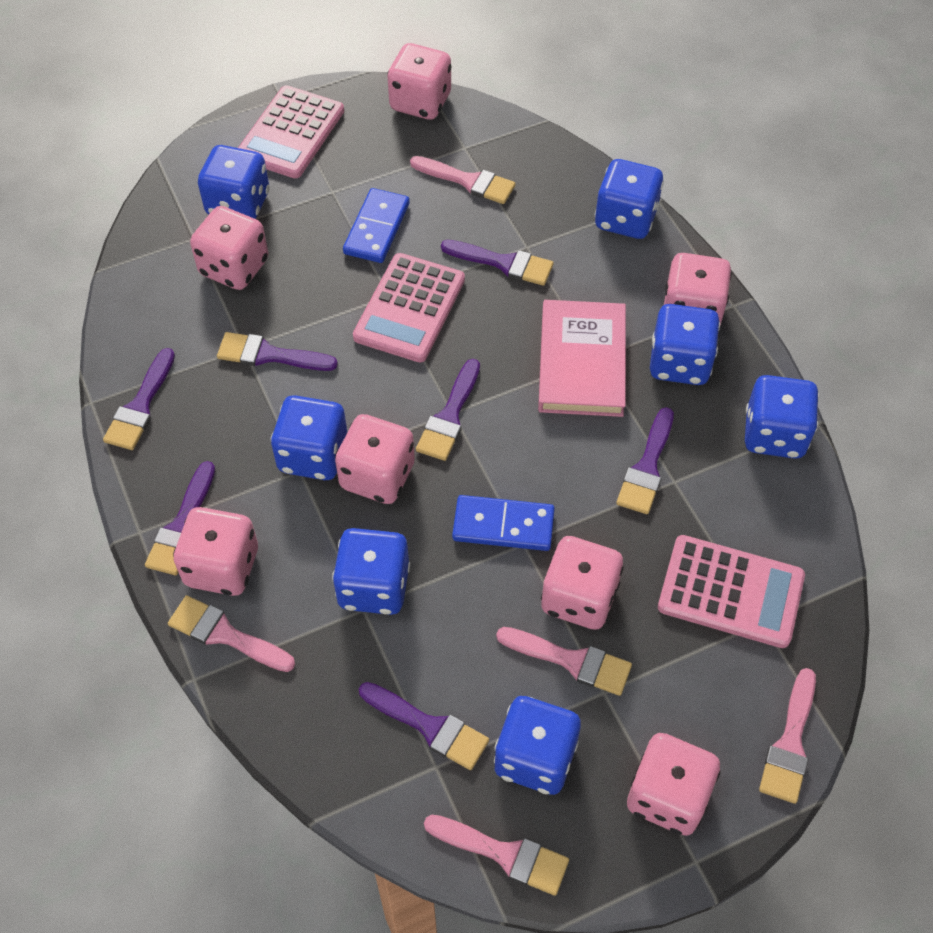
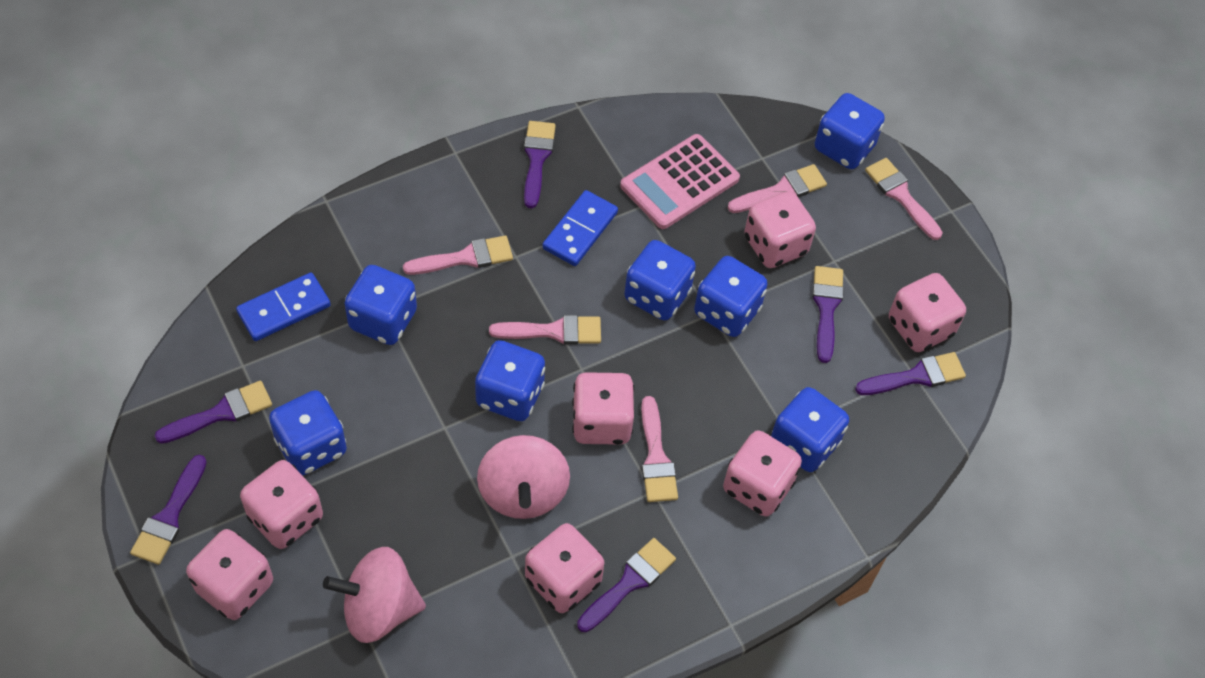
pink book: [538,300,626,417] = 1 -> none = 0
pink calculator: [238,85,344,178] [353,253,465,362] [658,535,805,648] = 3 -> [620,134,740,229] = 1
pink spinning top: none = 0 -> [323,547,426,643] [477,435,570,519] = 2
purple brush: [103,348,175,450] [145,461,215,575] [217,332,338,371] [359,682,489,770] [416,359,480,461] [441,240,554,286] [616,407,674,514] = 7 -> [130,455,207,565] [155,381,272,444] [524,121,556,208] [577,538,676,632] [812,266,844,363] [855,352,966,395] = 6

